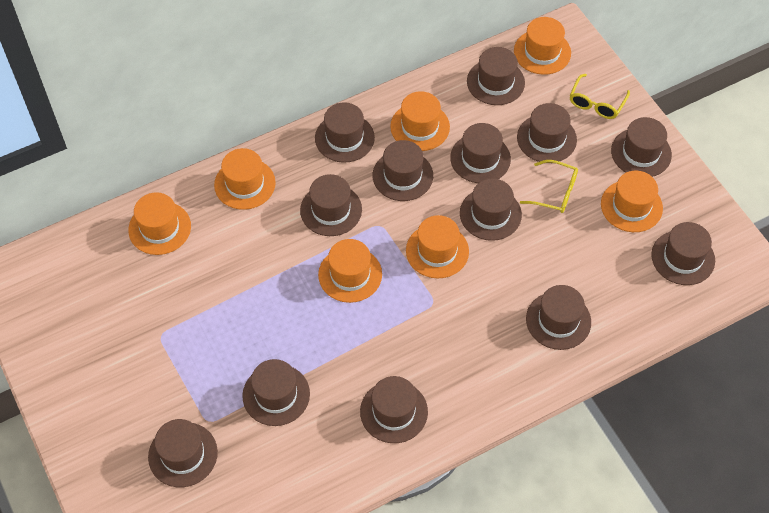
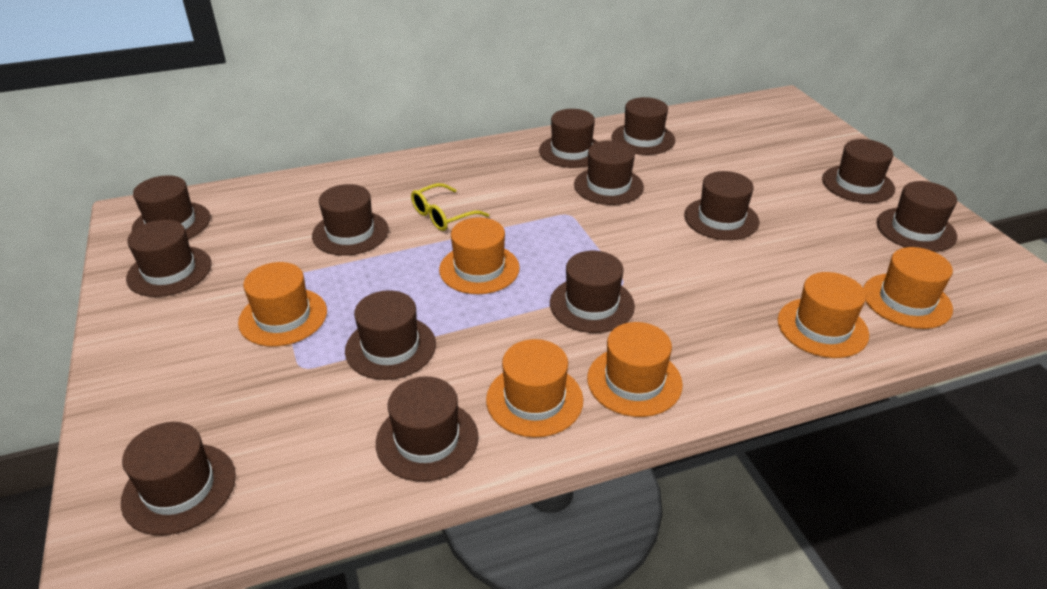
orange hat: [128,192,191,255] [214,148,276,210] [318,239,382,303] [390,91,450,151] [406,215,469,279] [514,17,571,75] [601,171,663,232] = 7 -> [238,262,327,346] [439,217,520,294] [486,339,583,438] [587,322,683,417] [777,272,869,358] [863,247,953,329] = 6
yellow glasses: [520,160,578,213] [570,74,630,119] = 2 -> [411,183,489,231] = 1

